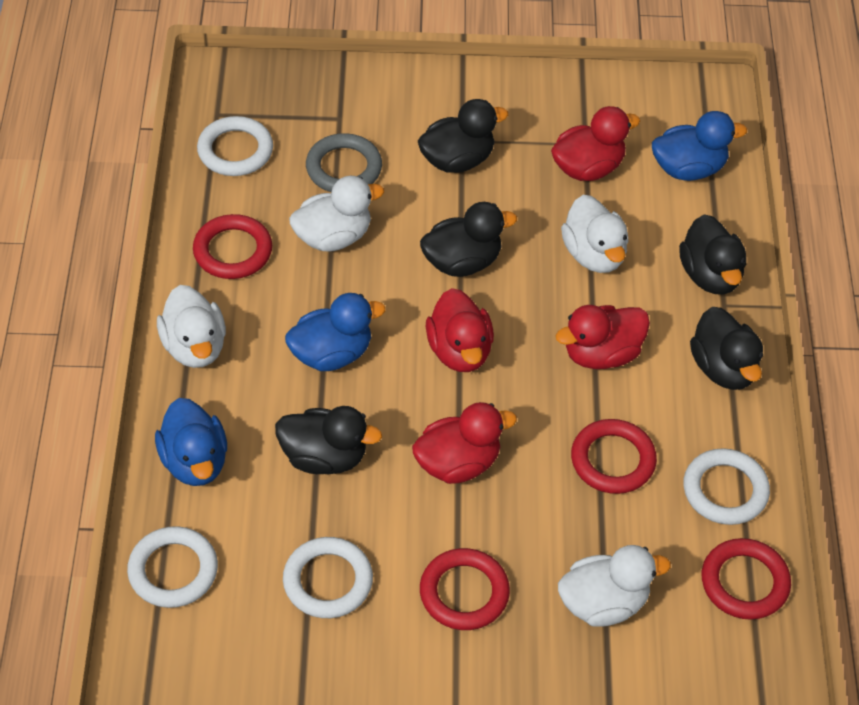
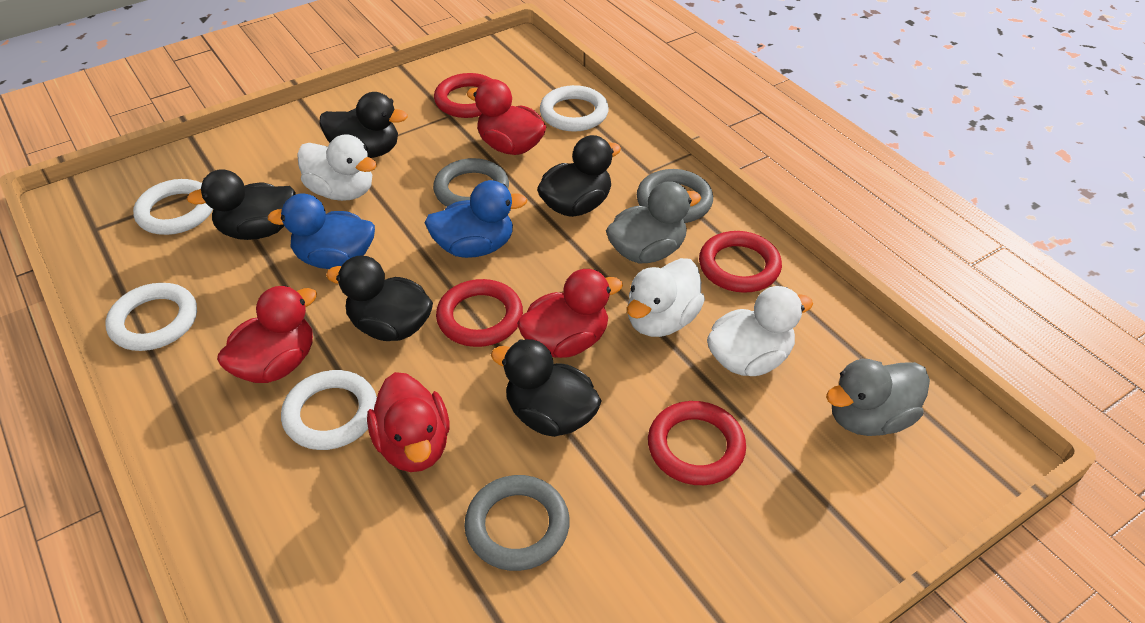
blue duck: [155,398,227,486] [285,293,386,371] [652,111,747,181] = 3 -> [268,193,375,269] [425,180,528,258] = 2
grey duck: none = 0 -> [606,181,701,264] [826,359,930,436] = 2
grey ring: [306,133,382,192] = 1 -> [433,158,509,207] [464,475,570,571] [637,169,713,223] = 3
white duck: [157,285,226,368] [289,176,384,252] [558,545,671,627] [561,195,629,273] = 4 -> [297,134,377,201] [627,258,705,337] [707,286,813,376] = 3

